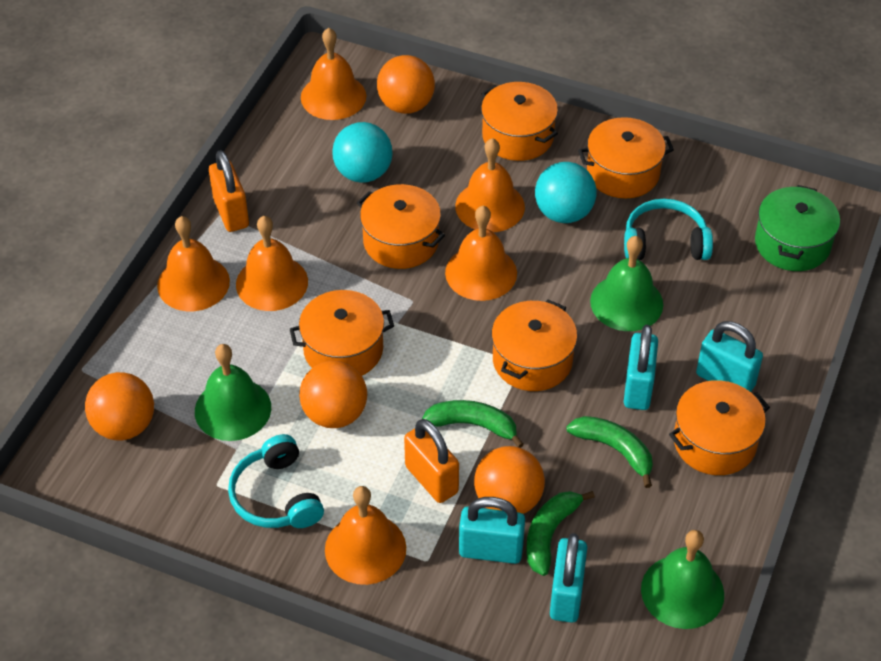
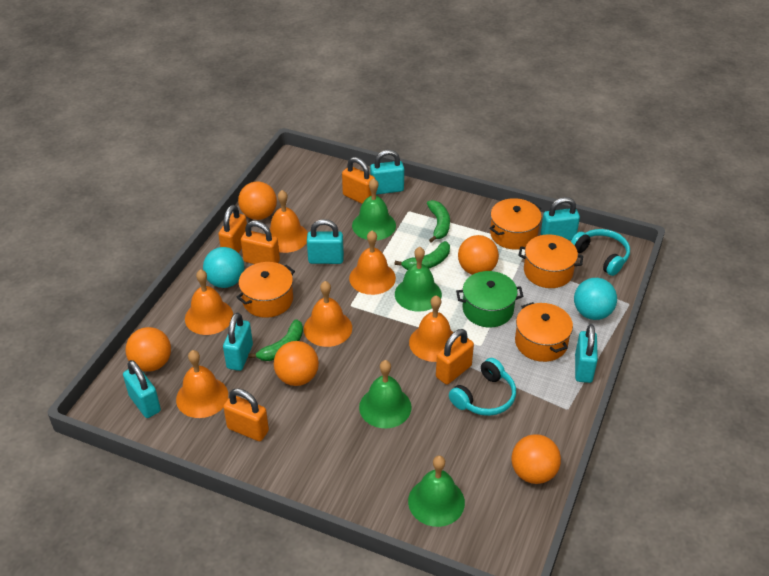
green bell: [195,344,271,441] [590,236,663,331] [641,530,724,629] = 3 -> [352,178,396,240] [359,360,412,428] [395,247,442,312] [408,456,465,527] = 4
orange ball: [85,372,154,440] [299,361,367,428] [377,55,435,114] [474,446,545,514] = 4 -> [126,327,171,372] [238,181,277,220] [274,341,319,386] [458,235,499,275] [511,434,561,484] = 5
orange padlock: [209,150,249,232] [404,419,459,503] = 2 -> [218,205,247,253] [223,388,269,441] [241,221,280,264] [342,157,375,204] [436,329,474,385] = 5
orange pot: [290,290,394,376] [357,184,445,269] [481,82,558,161] [492,300,577,391] [578,117,674,198] [669,380,770,475] = 6 -> [237,262,295,318] [490,198,542,250] [515,302,573,362] [518,234,583,288] = 4
turquoise padlock: [459,497,525,564] [550,533,587,623] [624,325,658,410] [696,321,763,392] = 4 -> [123,360,161,418] [223,313,253,371] [307,219,344,264] [370,150,404,195] [541,197,580,240] [575,324,598,383] = 6

